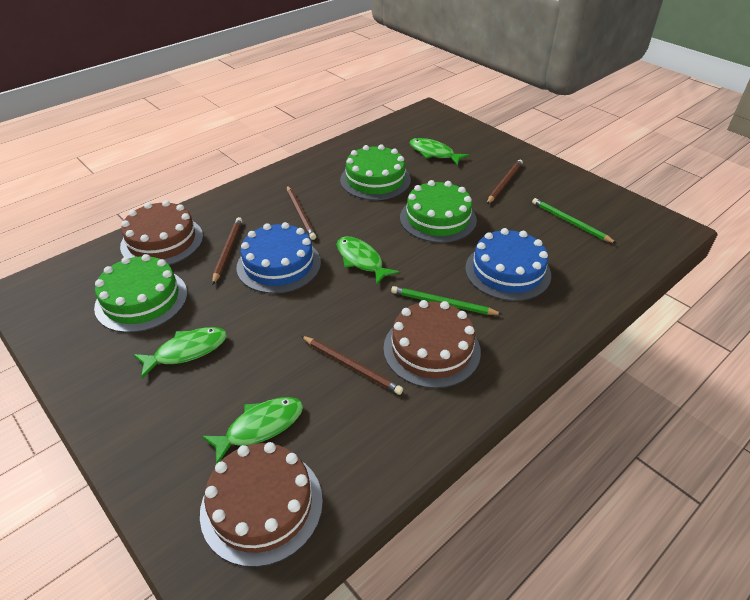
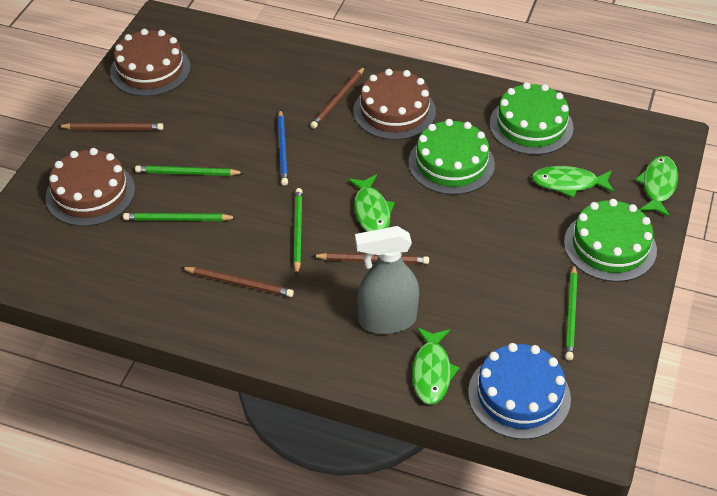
blue cake: [236,222,321,294] [465,228,551,301] = 2 -> [468,343,571,439] = 1
blue pencil: none = 0 -> [277,109,288,186] = 1
green pencil: [391,286,503,315] [532,198,617,244] = 2 -> [123,213,237,221] [135,165,244,176] [293,188,303,275] [565,264,578,360] = 4
grey spray bottle: none = 0 -> [355,226,419,334] = 1

